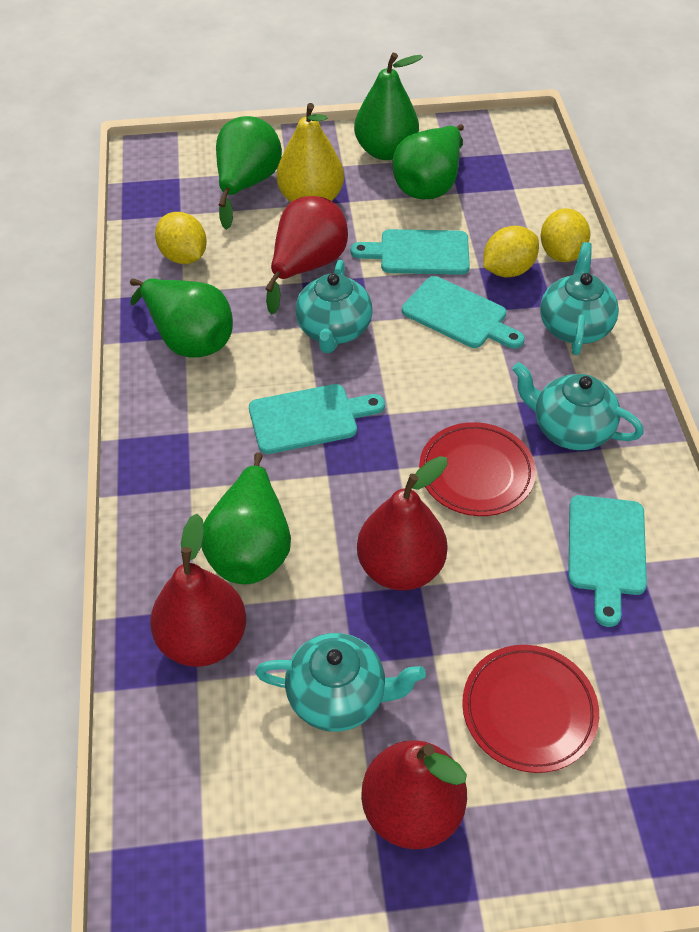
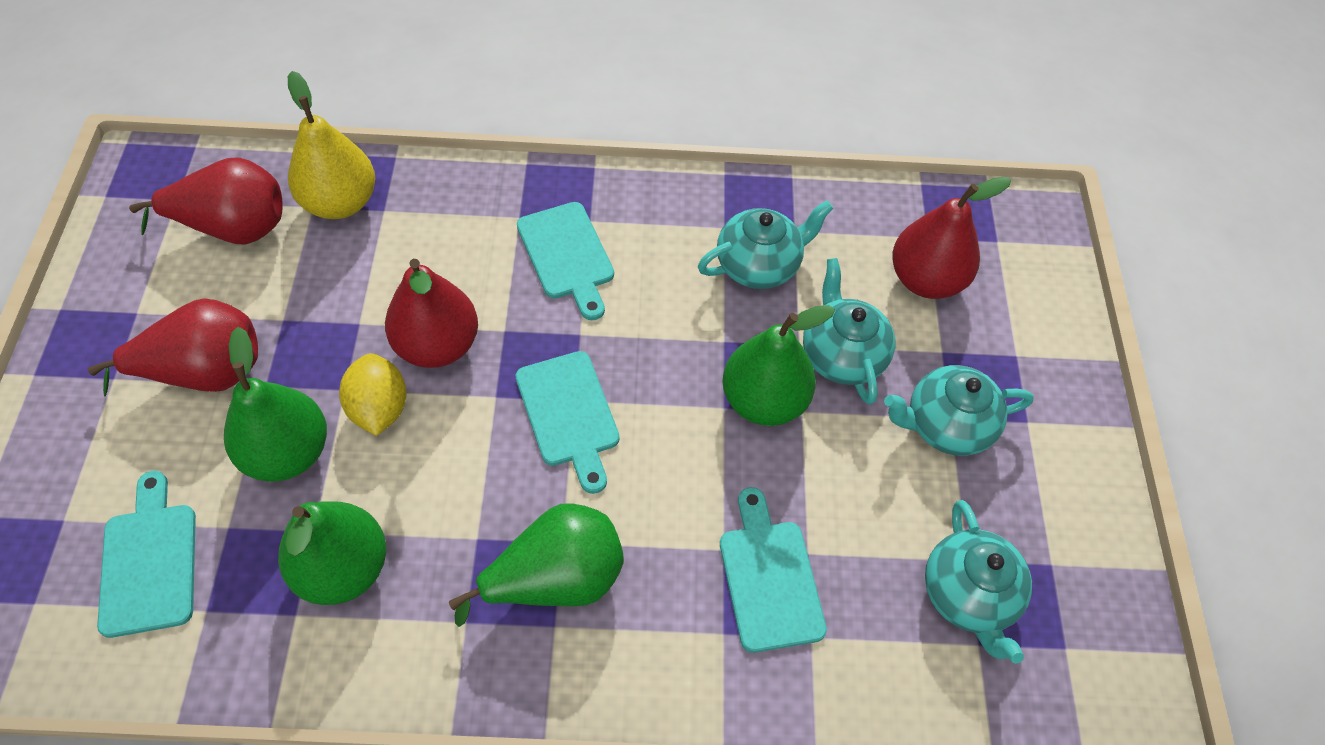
green pear: [130,278,233,358] [201,452,291,584] [216,116,282,230] [354,53,423,160] [392,124,464,199] = 5 -> [224,327,327,482] [278,501,386,605] [449,503,624,627] [723,305,835,426] = 4
red plate: [419,422,536,516] [462,645,599,773] = 2 -> none = 0
yellow lemon: [155,212,207,264] [483,226,539,277] [541,208,590,262] = 3 -> [339,353,407,436] = 1

